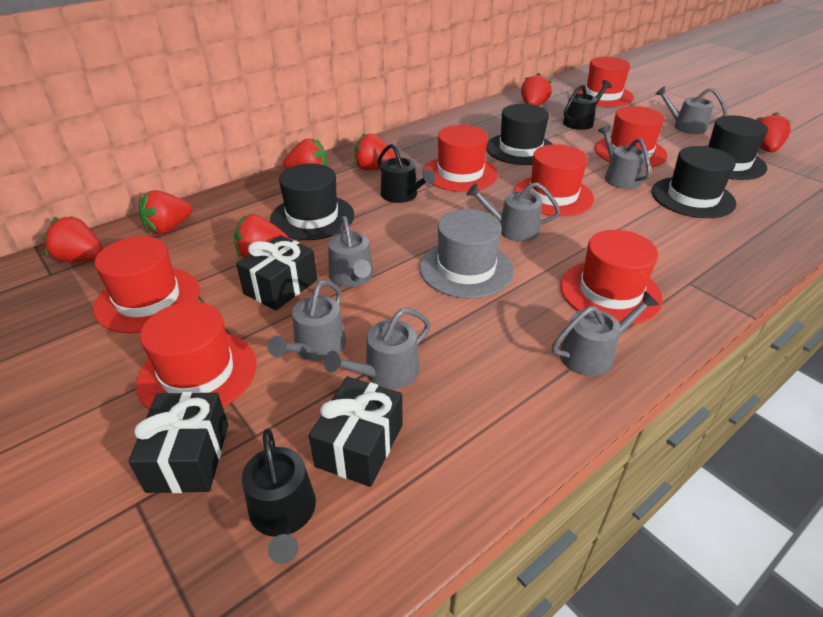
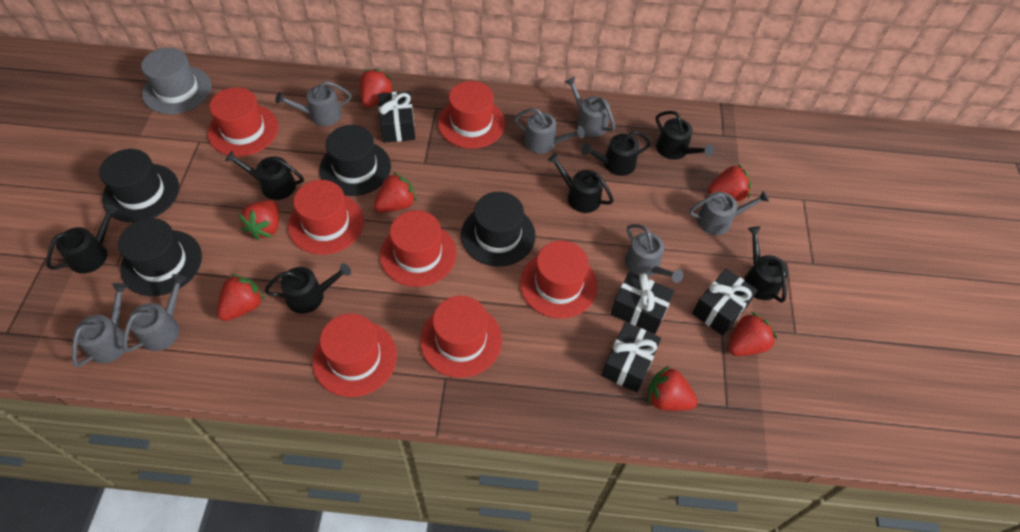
black gift: [128,392,228,493] [236,235,317,311] [309,377,403,487] = 3 -> [378,91,415,142] [601,322,661,393] [611,271,674,334] [692,269,758,336] = 4
black watering can: [242,428,316,564] [378,144,436,203] [563,80,612,130] = 3 -> [46,204,119,274] [225,151,304,200] [264,263,351,314] [548,153,614,213] [581,131,651,176] [656,111,714,160] [744,226,789,303] = 7

